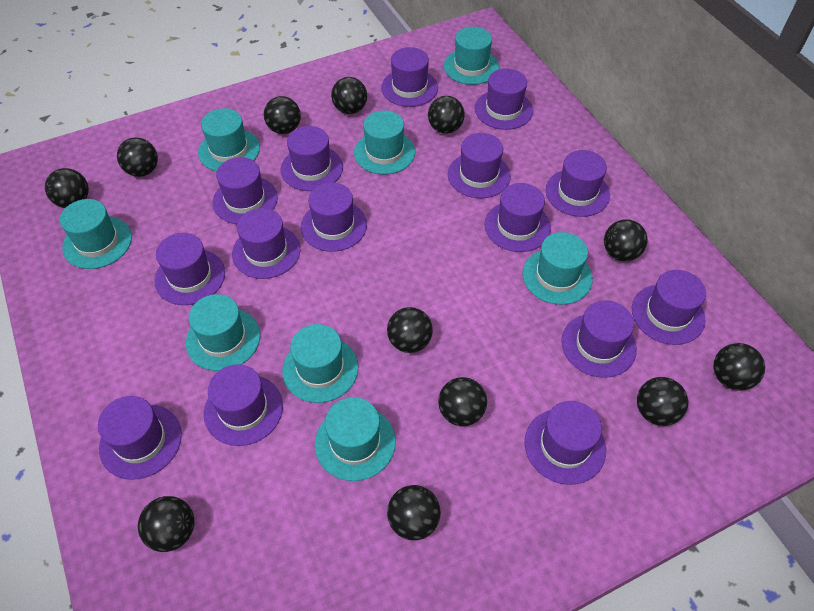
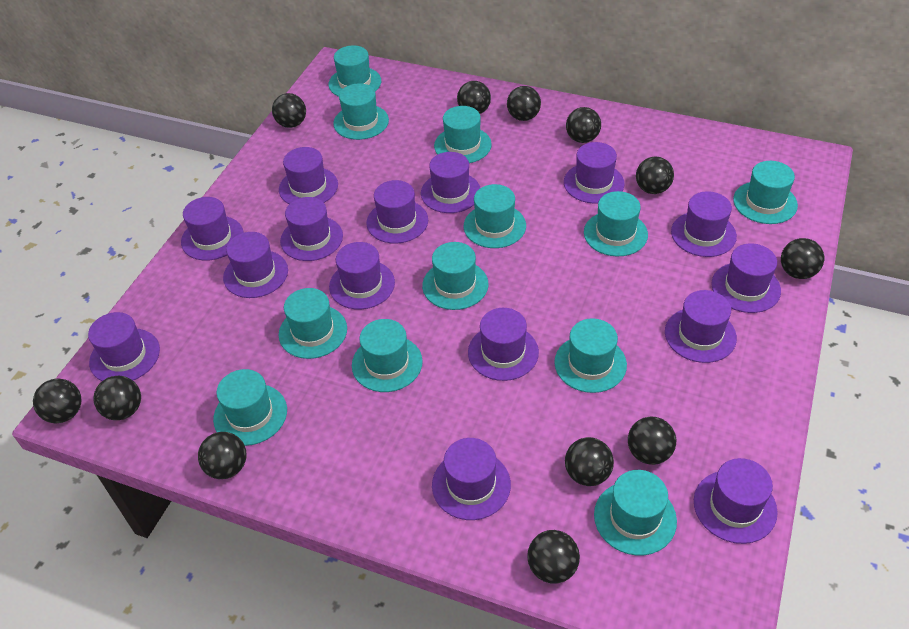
turquoise hat: [60,199,132,269] [186,294,260,371] [198,108,260,171] [282,324,358,403] [315,397,396,481] [354,110,415,174] [444,27,499,85] [522,232,593,305] = 8 -> [213,369,287,446] [279,288,347,359] [329,45,381,97] [333,83,389,140] [352,319,423,392] [422,242,489,310] [434,106,492,163] [463,184,526,248] [554,318,627,393] [584,191,648,256] [594,470,677,556] [733,161,798,224] = 12

